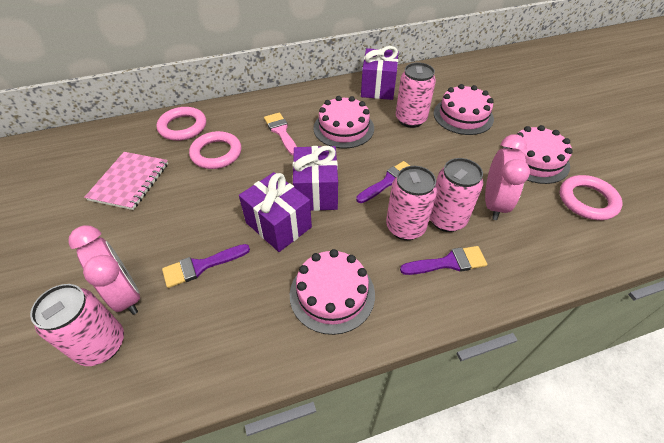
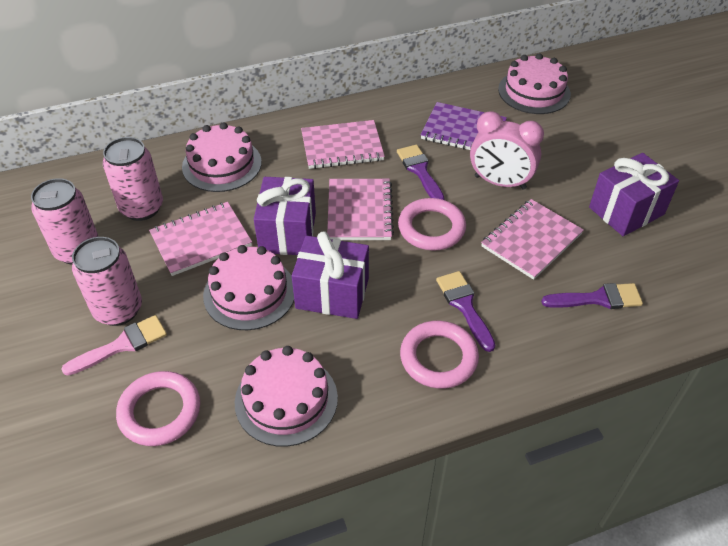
pink can: [30,284,124,366] [386,166,437,240] [396,63,436,128] [430,158,483,232] = 4 -> [31,178,99,265] [72,237,142,326] [103,137,163,221] = 3
pink clock: [68,225,140,315] [485,134,530,220] = 2 -> [470,111,544,190] = 1
pink notebook: [84,152,168,210] = 1 -> [149,202,252,276] [301,120,385,169] [327,179,394,240] [481,199,584,280] = 4
purple notebook: none = 0 -> [421,102,507,150] = 1

